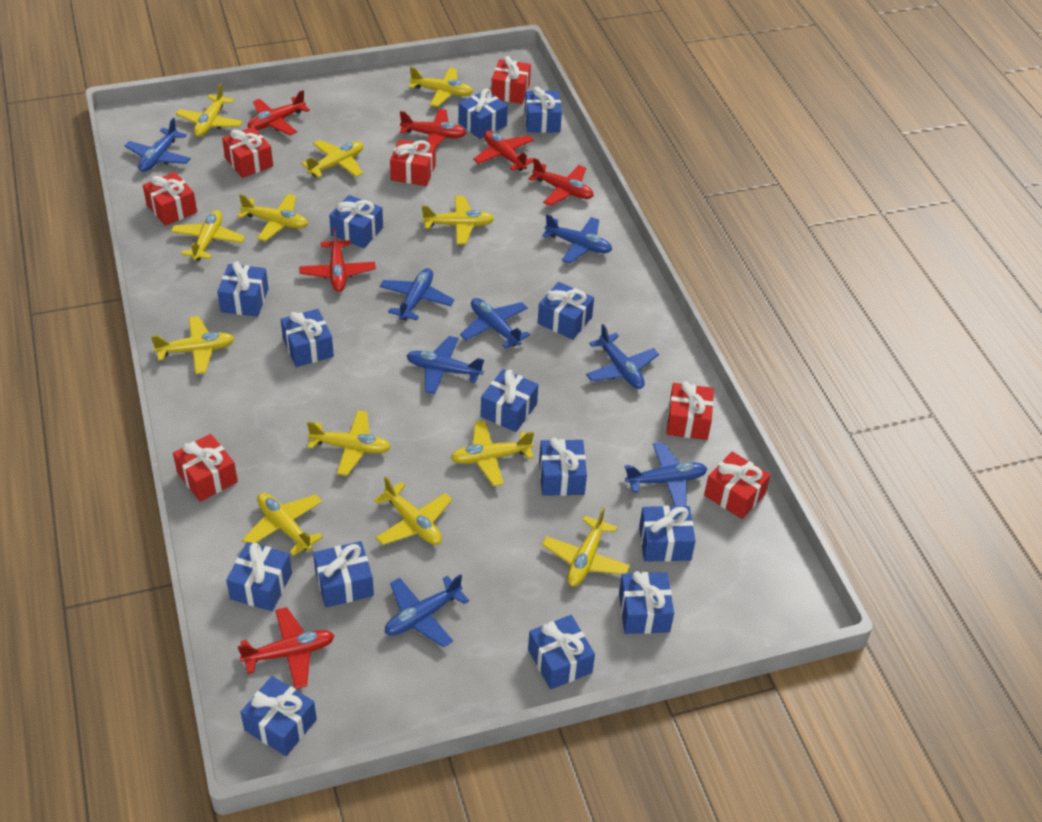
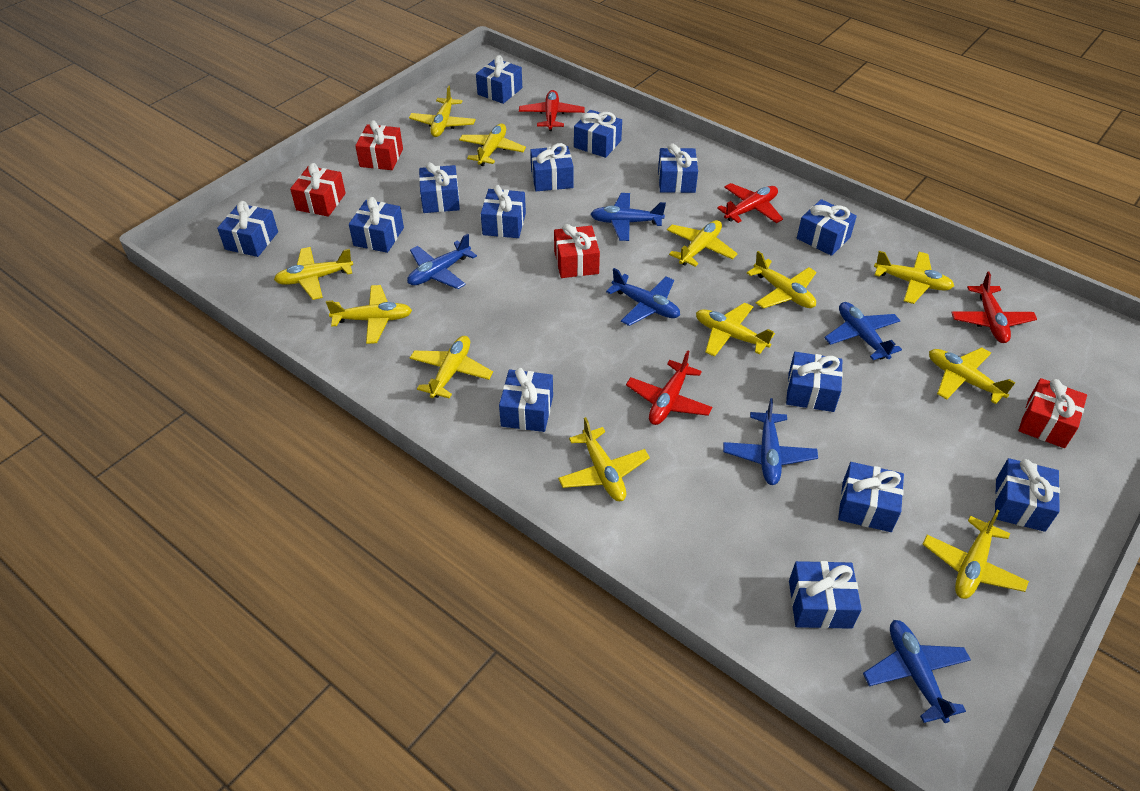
blue plane: [125,118,191,172] [380,268,454,321] [385,574,469,647] [406,336,484,394] [460,298,530,349] [542,214,612,264] [586,324,659,389] [625,442,707,506] = 8 -> [407,234,477,289] [591,193,666,241] [606,268,680,326] [723,398,818,485] [824,302,902,360] [863,620,971,723] = 6
red gift: [143,172,197,226] [173,434,238,502] [222,127,273,178] [390,139,436,186] [491,56,531,104] [667,381,714,440] [704,451,771,519] = 7 -> [290,163,346,217] [355,120,403,170] [554,224,600,278] [1018,378,1087,448] = 4
red plane: [238,607,335,689] [248,90,310,135] [299,228,376,292] [400,109,466,147] [473,130,534,171] [528,158,594,206] = 6 -> [519,90,585,131] [626,350,712,425] [717,183,783,223] [951,271,1037,343] = 4

